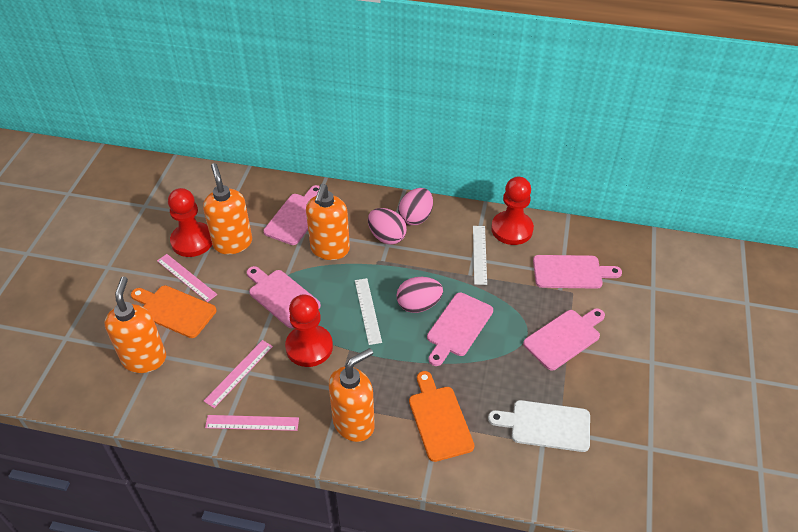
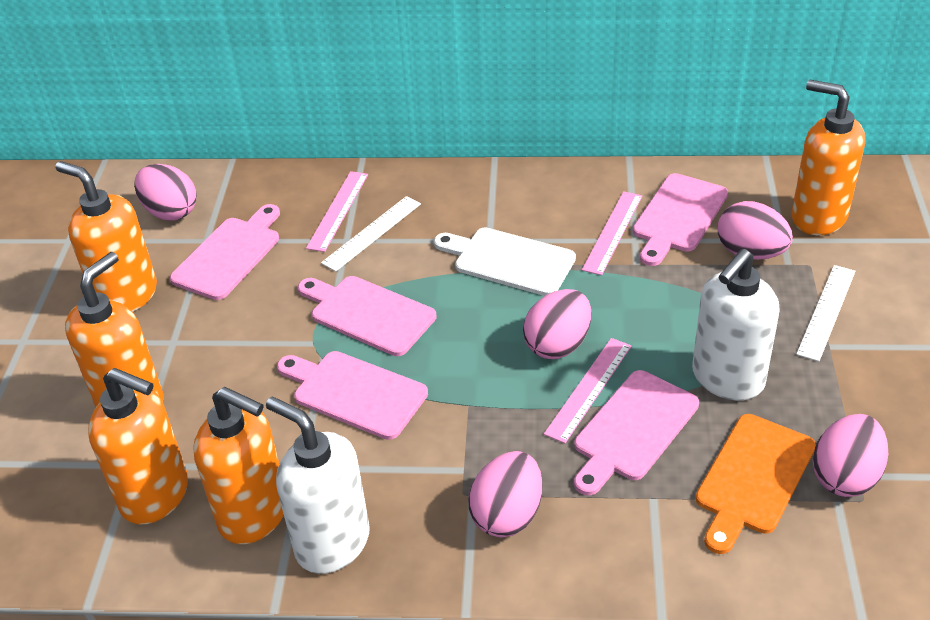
orange cutting board: [131,285,217,338] [409,371,475,462] = 2 -> [696,414,816,554] = 1
orange soap dispenser: [104,276,166,373] [203,163,252,254] [306,184,350,260] [329,348,375,442] = 4 -> [55,161,157,312] [65,252,164,407] [88,368,188,525] [193,387,284,544] [792,80,865,235] = 5
pink egg: [368,208,407,245] [396,277,443,313] [398,188,433,225] = 3 -> [134,164,197,221] [468,451,542,537] [523,289,591,359] [718,201,793,260] [813,414,888,497] = 5
red pawn: [168,188,212,257] [285,294,333,367] [491,177,534,245] = 3 -> none = 0
white soap dispenser: none = 0 -> [266,397,370,574] [692,249,780,401] = 2

